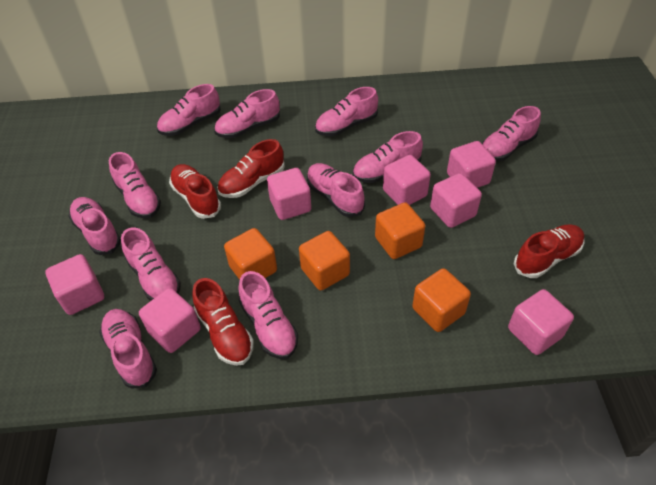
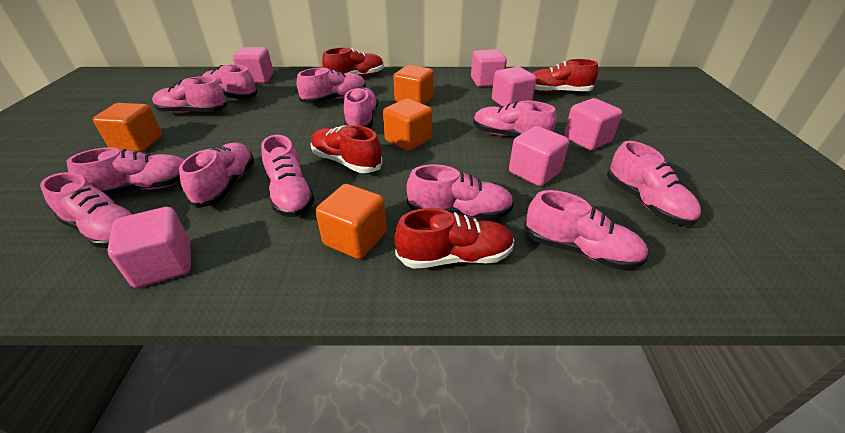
pink cube: [45,254,104,315] [139,288,201,353] [267,168,311,220] [383,155,431,205] [430,173,482,228] [447,141,496,188] [508,289,574,355] = 7 -> [107,207,191,288] [233,47,273,83] [471,49,507,87] [492,67,536,106] [509,126,569,186] [564,98,622,150] = 6
pink shoe: [68,197,121,255] [99,309,157,389] [109,152,161,218] [121,228,181,301] [157,84,221,136] [214,89,280,138] [238,271,298,359] [307,163,365,217] [315,87,378,136] [353,131,423,183] [482,106,541,161] = 11 -> [40,172,134,248] [67,147,185,196] [152,76,227,113] [179,142,254,208] [202,64,258,99] [261,135,315,217] [297,68,366,104] [344,87,378,129] [407,164,514,219] [474,101,556,137] [524,190,648,269] [607,141,701,226] = 12

